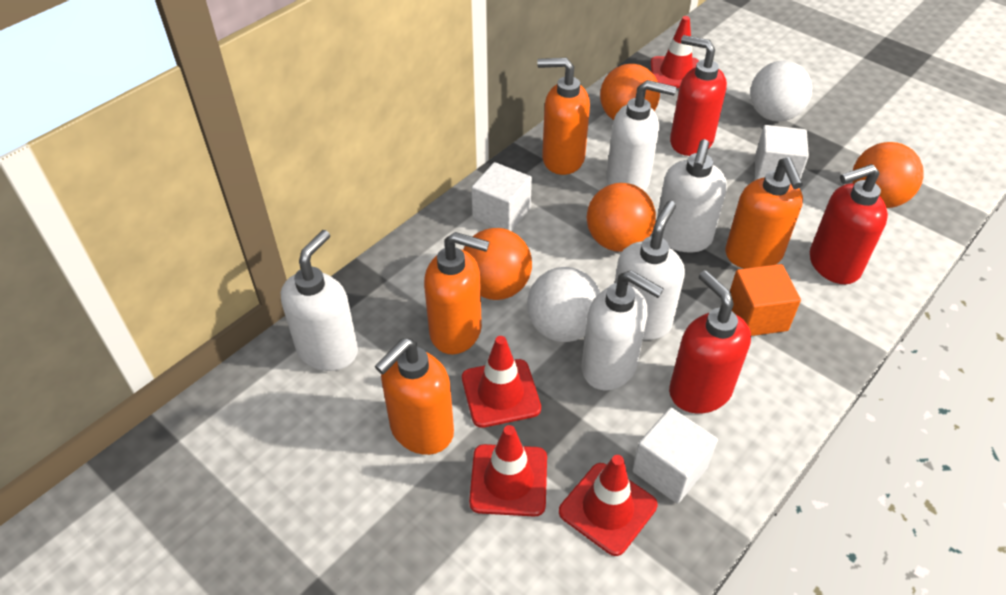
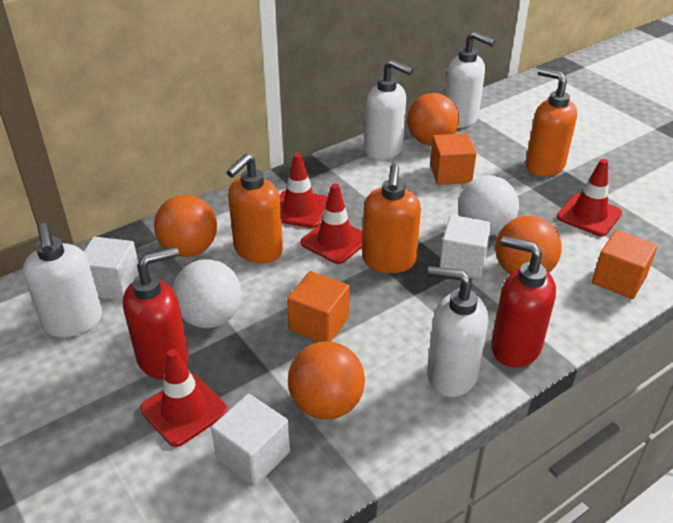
orange cube: [730,264,801,336] = 1 -> [287,271,350,342] [430,133,476,185] [592,230,658,299] = 3
orange soap dispenser: [375,338,454,455] [424,232,489,354] [537,58,590,175] [725,157,803,269] = 4 -> [227,154,283,263] [362,164,421,273] [525,68,577,177] = 3
red soap dispenser: [669,270,751,413] [670,35,727,156] [810,164,888,284] = 3 -> [123,246,189,380] [491,236,556,367] = 2
white soap dispenser: [281,230,358,371] [581,270,664,391] [606,80,676,191] [615,201,685,340] [657,139,727,253] = 5 -> [23,223,102,337] [365,59,413,160] [427,266,488,397] [445,31,495,128] = 4

